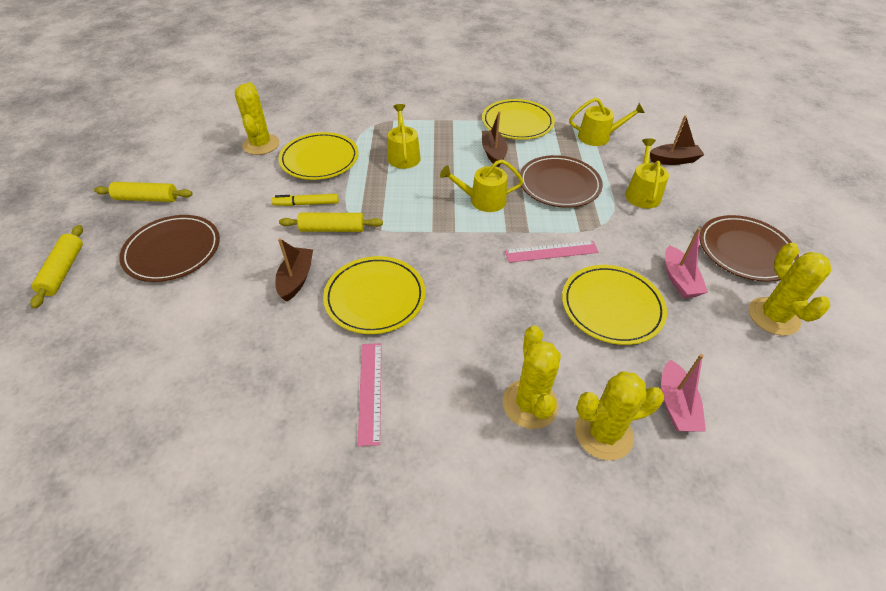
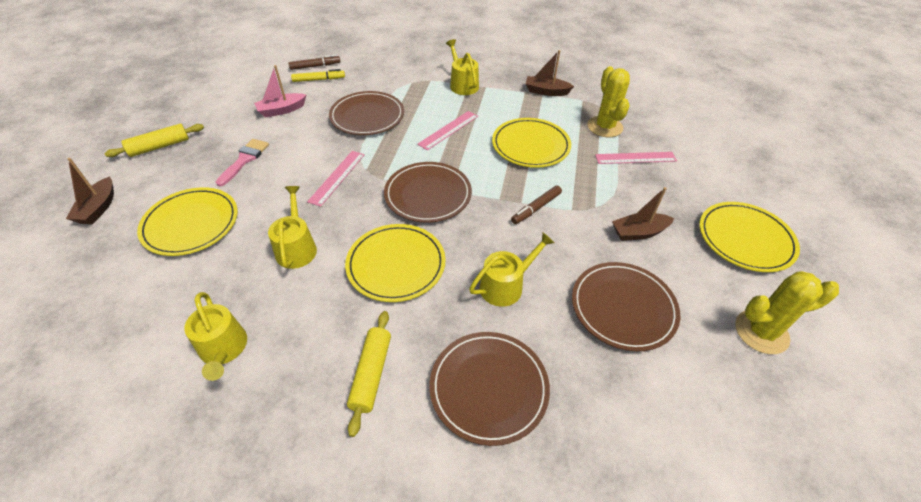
brown marker: none = 0 -> [288,55,341,70] [511,185,562,224] = 2
brown plate: [119,215,220,282] [519,155,603,208] [700,215,799,282] = 3 -> [329,91,404,135] [384,162,472,223] [430,332,550,446] [572,262,680,351] = 4
pink boat: [661,354,706,432] [665,228,708,298] = 2 -> [254,65,306,118] = 1
pink brush: none = 0 -> [216,139,269,186] = 1
pink ruler: [358,343,382,446] [505,241,599,263] = 2 -> [307,151,365,207] [417,111,478,150] [595,152,677,164] = 3
yellow cactus: [235,82,279,155] [503,326,561,429] [575,371,664,460] [748,242,831,336] = 4 -> [588,66,630,137] [735,271,839,354] = 2
yellow rolling pin: [30,225,83,309] [94,182,193,202] [279,212,383,232] = 3 -> [104,124,204,157] [347,311,391,437] = 2

